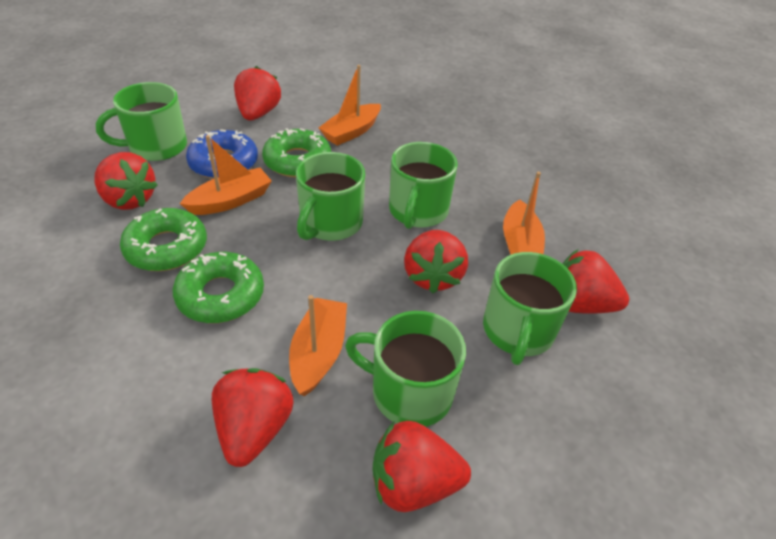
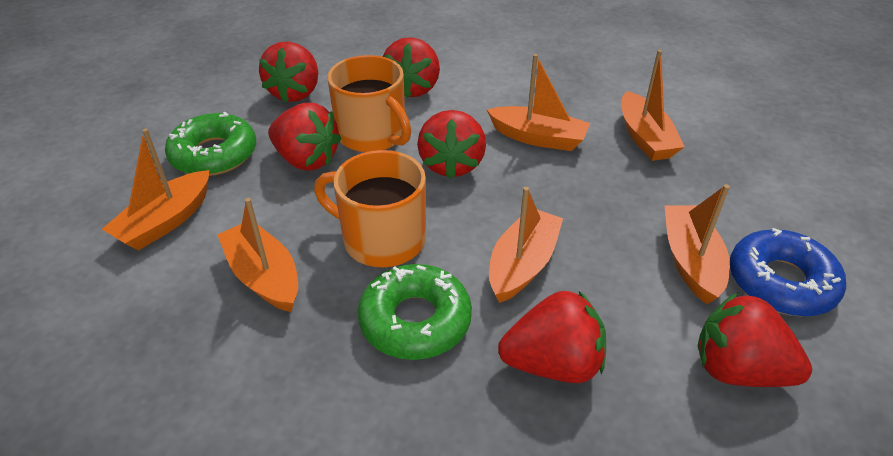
green donut: [120,208,207,271] [173,252,264,323] [262,128,331,177] = 3 -> [165,112,256,176] [358,264,472,360] = 2
green mug: [96,82,187,161] [296,152,365,241] [345,311,466,427] [389,142,458,229] [483,252,577,365] = 5 -> none = 0
orange boat: [180,135,272,215] [289,295,347,396] [319,65,381,146] [503,172,545,255] = 4 -> [102,129,209,251] [217,198,298,312] [487,54,590,151] [489,187,563,303] [622,50,684,161] [665,184,730,304] = 6
orange mug: none = 0 -> [314,150,426,267] [327,55,411,152] = 2

